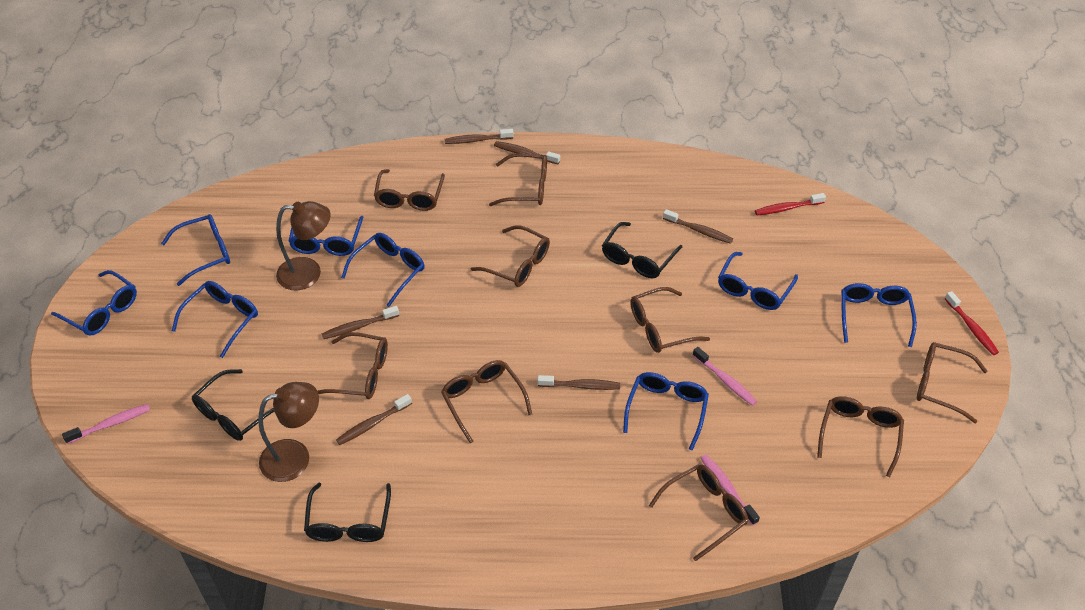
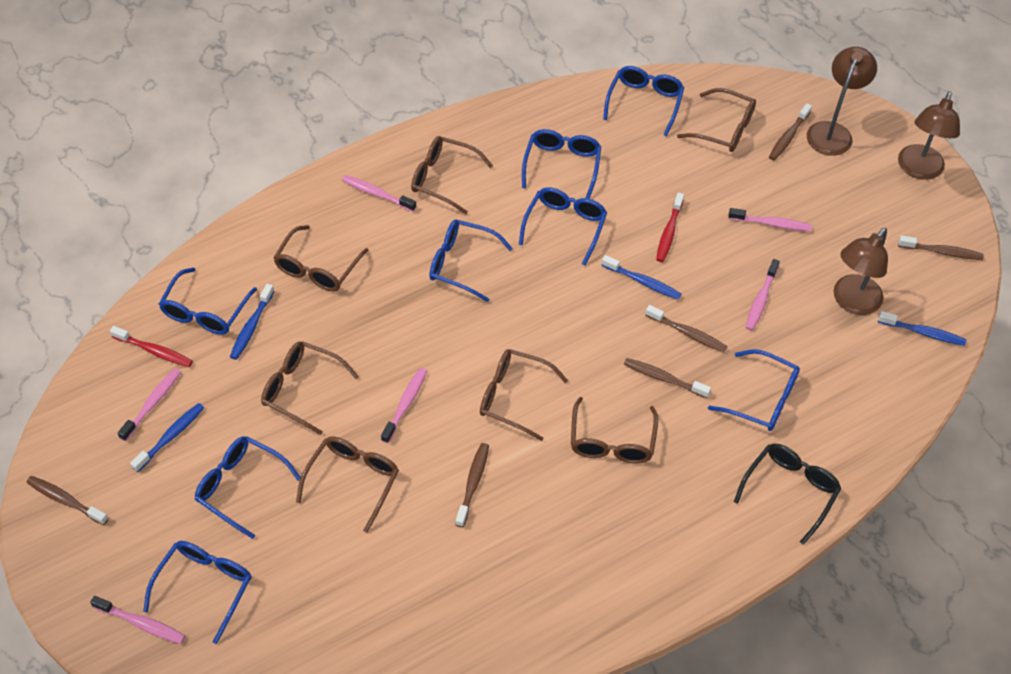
black glasses: [192,369,274,441] [304,483,391,542] [602,222,682,278] = 3 -> [734,444,841,545] = 1
blue toothbrush: none = 0 -> [130,403,204,472] [230,284,274,360] [602,255,682,300] [878,311,966,346] = 4
brown glasses: [318,332,388,399] [374,169,445,211] [441,360,532,443] [470,225,550,287] [489,153,547,206] [630,287,710,353] [649,464,748,561] [817,396,904,477] [917,342,987,423] = 9 -> [261,341,359,435] [273,225,369,291] [296,436,399,533] [411,136,493,214] [480,349,568,441] [571,397,658,464] [677,88,756,152] = 7
brown lamp: [258,382,319,482] [276,201,331,290] = 2 -> [807,47,877,156] [834,228,888,315] [898,92,960,180] = 3
pink toothbrush: [62,404,150,444] [692,347,757,406] [700,455,760,525] = 3 -> [90,596,185,644] [118,368,181,441] [342,175,416,212] [381,368,427,443] [728,208,812,231] [745,259,780,331] = 6

